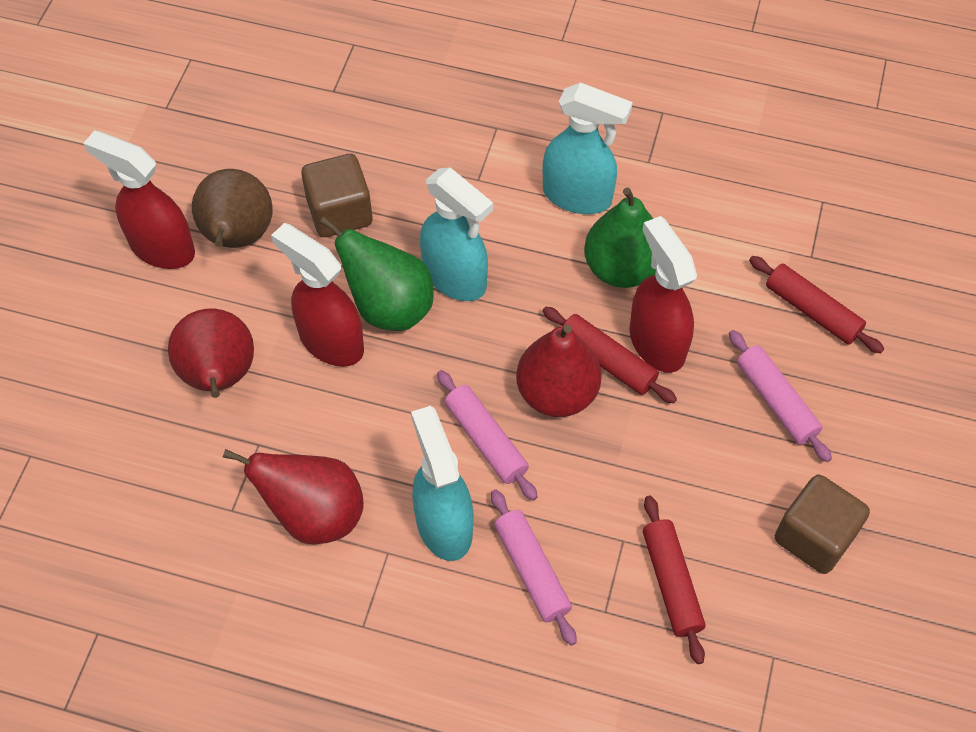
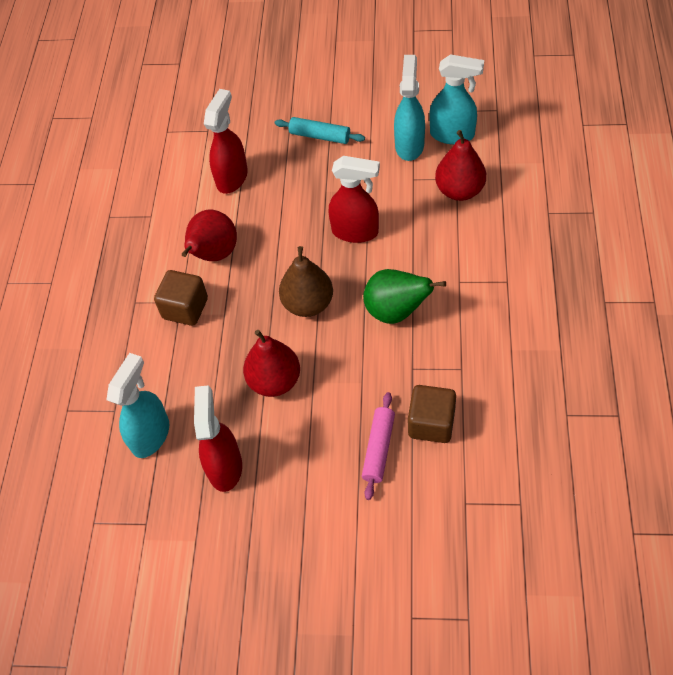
green pear: [320,217,434,331] [584,187,656,288] = 2 -> [363,269,446,324] = 1
pink rolling pin: [437,370,538,501] [491,490,577,646] [729,330,832,462] = 3 -> [362,392,395,500] = 1
red rolling pin: [543,307,677,403] [643,495,706,664] [749,256,884,353] = 3 -> none = 0
turquoise rolling pin: none = 0 -> [275,117,365,144] = 1

